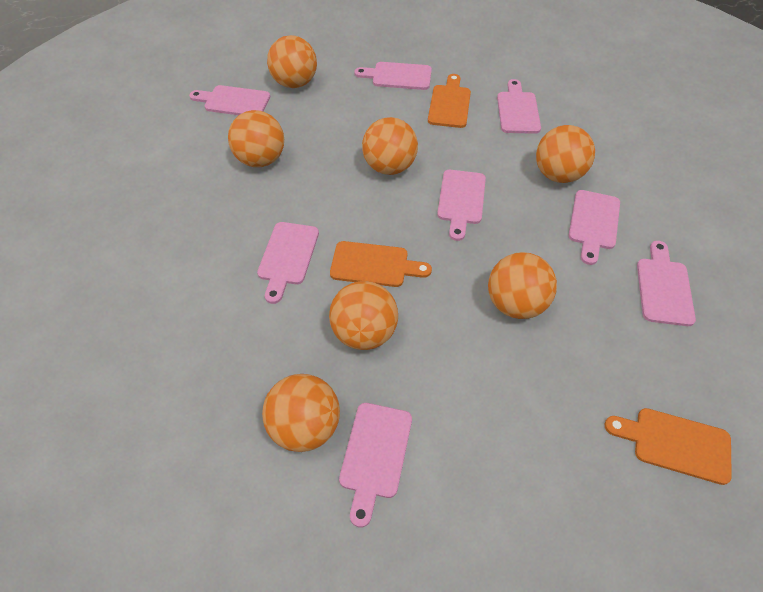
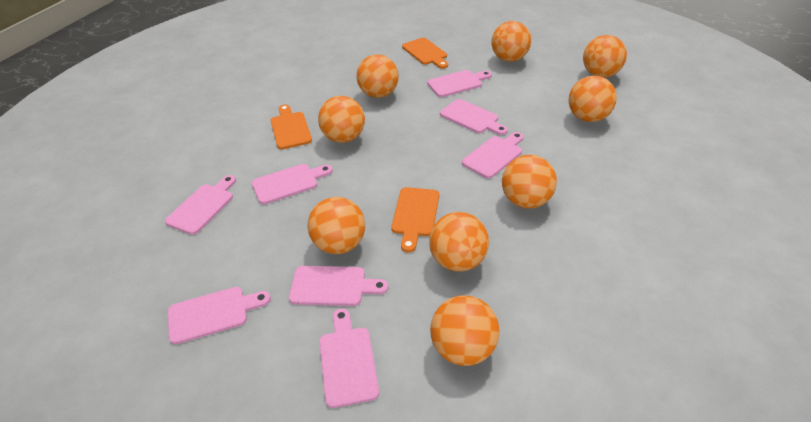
orange ball: [228,110,284,167] [262,374,340,452] [267,35,317,88] [329,281,398,350] [362,117,418,175] [488,252,557,319] [536,125,595,183] = 7 -> [307,197,365,254] [318,96,365,143] [356,55,399,98] [429,212,489,272] [430,296,500,366] [491,21,531,62] [502,155,557,209] [569,76,617,122] [583,35,627,78] = 9

